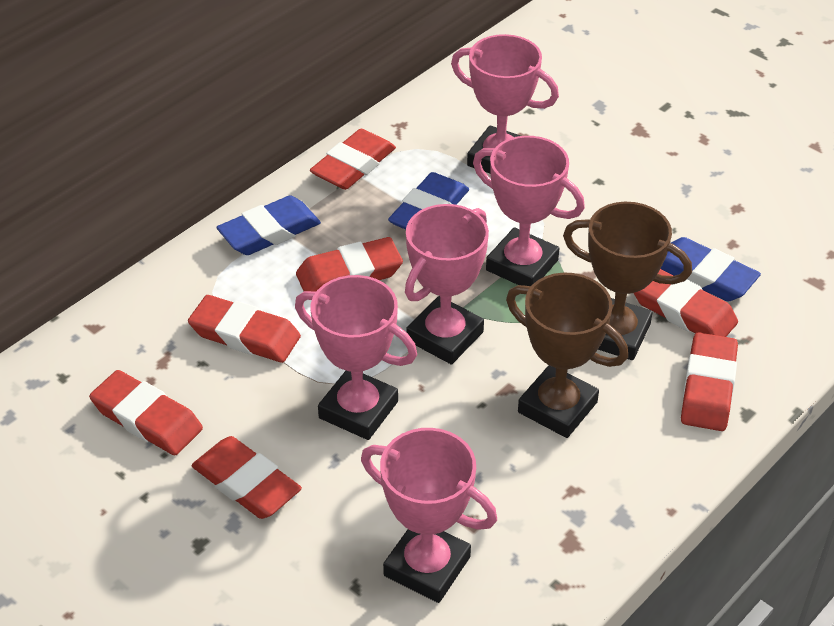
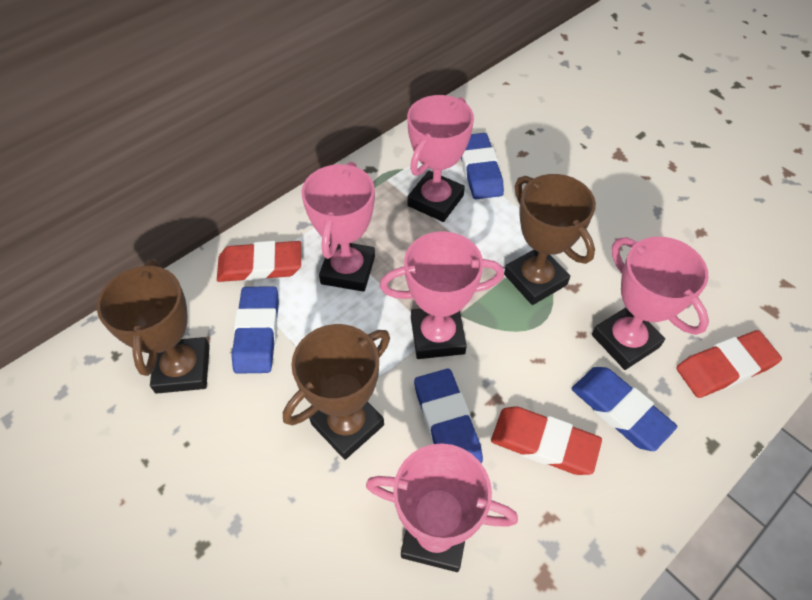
blue eraser: [216,196,321,255] [388,172,469,230] [661,237,761,301] = 3 -> [232,286,279,374] [414,369,483,463] [461,133,504,199] [571,367,677,451] = 4
brown trophy: [506,273,628,438] [563,202,692,360] = 2 -> [97,259,210,394] [283,324,390,460] [504,174,596,305] = 3
red eraser: [89,370,203,456] [188,295,301,363] [192,436,302,519] [296,237,403,292] [310,129,396,190] [634,269,738,337] [681,332,738,431] = 7 -> [217,241,301,282] [491,406,602,475] [676,330,782,398] = 3

